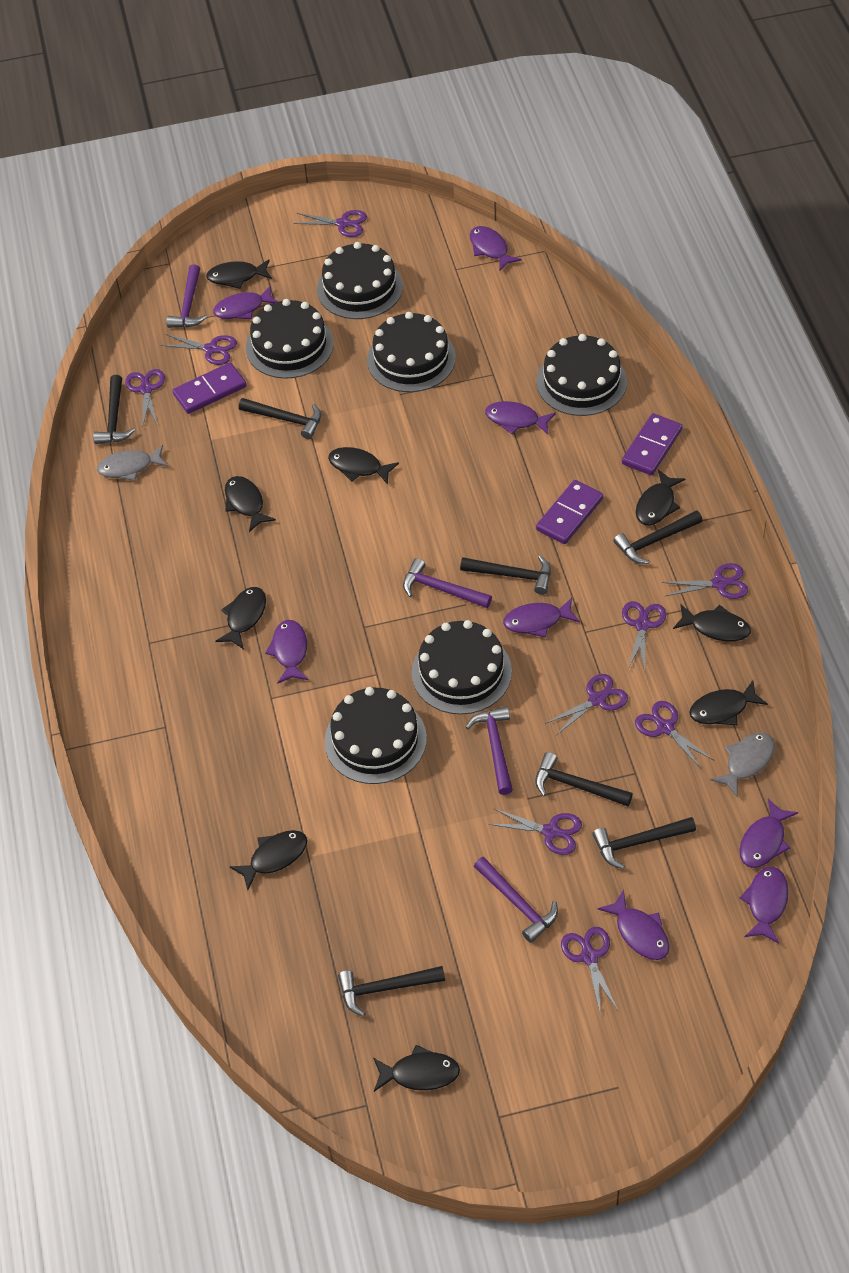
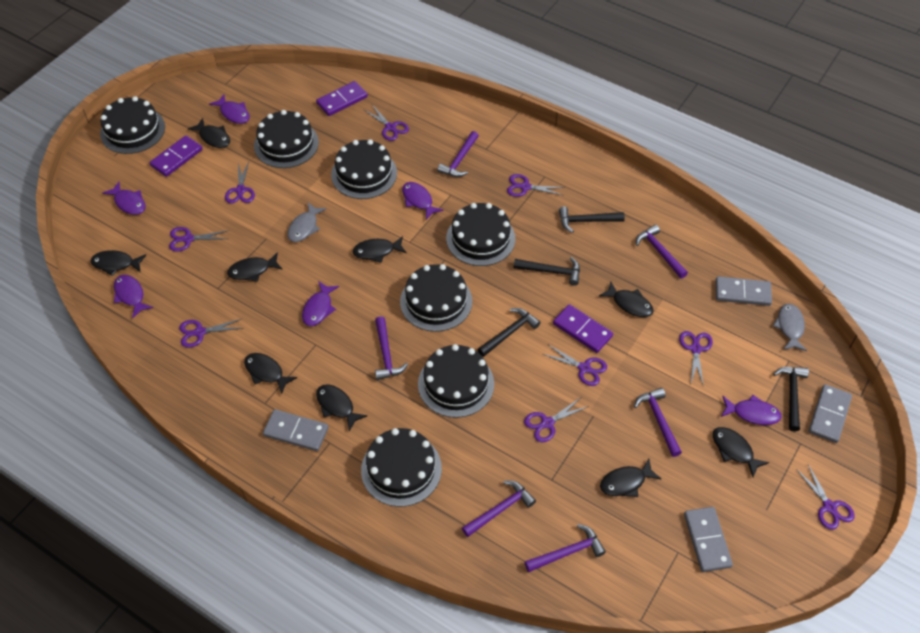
black cake: [246,299,334,379] [317,242,403,319] [324,687,427,784] [367,312,456,392] [412,620,512,714] [537,334,627,416] = 6 -> [100,96,165,154] [254,110,319,168] [331,139,397,199] [361,428,442,507] [400,264,472,332] [418,344,494,418] [446,203,515,266] = 7
black hammer: [93,375,135,444] [239,398,321,439] [338,966,445,1017] [460,555,551,595] [535,752,633,806] [592,817,696,869] [613,510,703,564] = 7 -> [477,308,541,357] [514,257,580,286] [559,206,625,233] [773,367,809,431] = 4
grey domino: none = 0 -> [263,409,329,451] [684,507,733,572] [716,276,772,306] [809,384,852,443] = 4
purple fish: [213,285,279,319] [265,620,308,684] [470,226,522,271] [485,401,556,434] [503,598,580,638] [597,890,670,960] [739,798,798,868] [740,867,789,944] = 8 -> [102,182,146,215] [114,275,153,319] [209,95,250,124] [302,281,339,326] [402,182,444,220] [721,395,782,425] = 6
purple hammer: [167,264,207,328] [403,558,492,608] [466,706,513,795] [474,857,558,943] = 4 -> [375,316,408,380] [437,131,479,177] [462,481,536,537] [525,524,606,572] [634,388,682,457] [636,225,688,278] = 6

